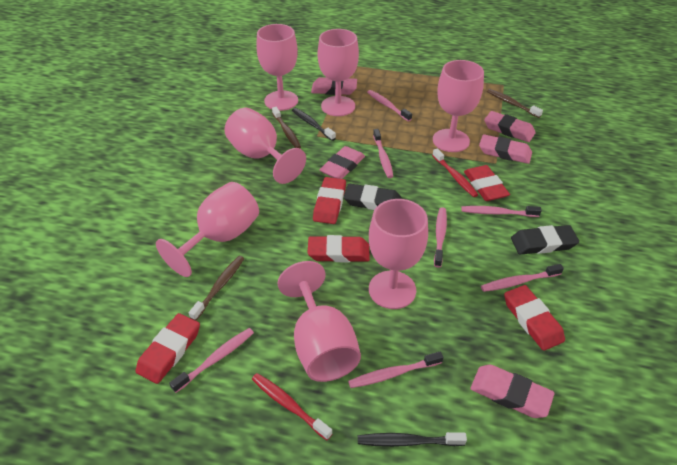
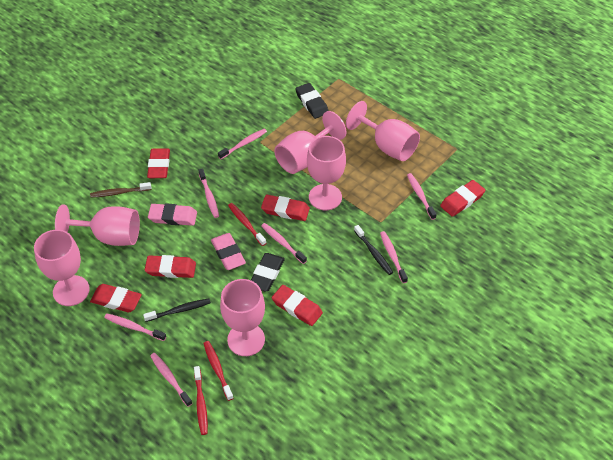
brown toothbrush: [189,256,244,321] [272,107,301,148] [487,89,543,118] = 3 -> [90,182,151,198] = 1
pink eraser: [311,77,357,95] [319,146,365,179] [470,365,555,418] [479,134,532,164] [484,111,536,142] = 5 -> [148,203,197,226] [211,233,246,270] = 2
pink goblet: [156,182,259,277] [224,108,306,184] [256,24,298,111] [278,261,361,382] [318,29,359,116] [369,199,428,309] [433,60,484,152] = 7 -> [34,230,90,306] [55,205,140,246] [220,279,265,356] [274,111,347,174] [307,136,346,210] [346,101,420,161] = 6
red eraser: [136,313,200,384] [307,235,370,262] [313,177,346,224] [464,165,510,201] [504,285,565,351] = 5 -> [90,284,142,312] [145,255,196,278] [147,148,170,178] [261,195,310,221] [272,285,323,326] [440,180,485,217] = 6
red toothbrush: [252,373,333,440] [432,148,478,197] = 2 -> [194,366,208,435] [203,341,233,401] [228,203,266,246] = 3

